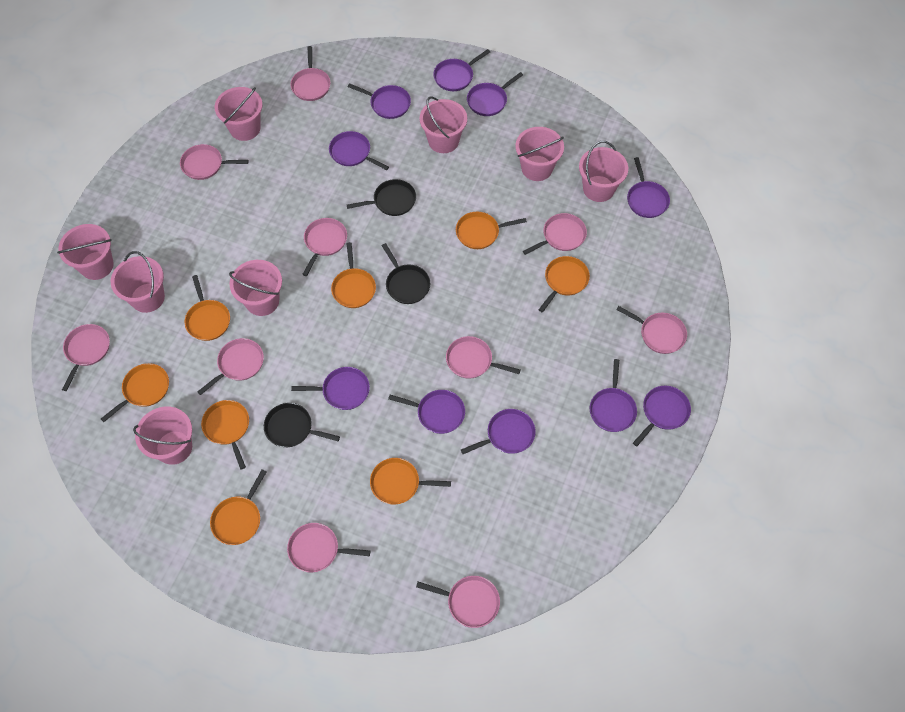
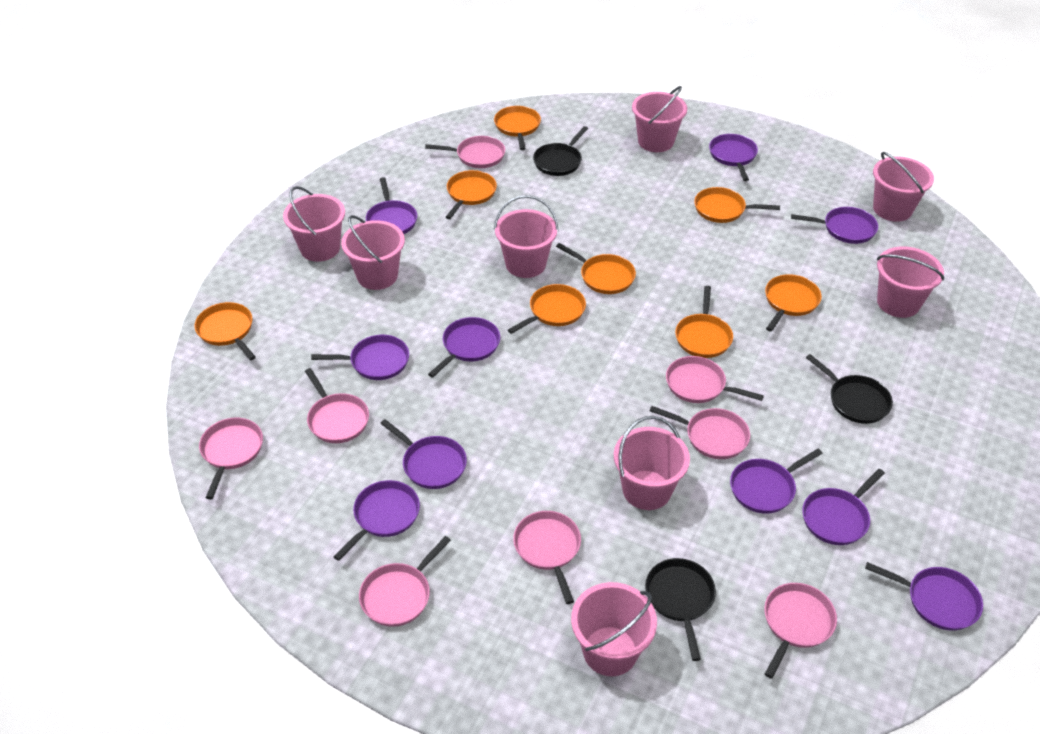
pink pan: [62,324,110,391] [180,144,249,180] [197,338,264,395] [287,523,371,572] [290,46,331,101] [302,218,347,276] [416,576,500,628] [446,336,521,379] [523,213,587,255] [616,306,687,354] = 10 -> [199,418,263,499] [305,368,369,443] [359,536,451,627] [425,136,505,168] [513,511,581,604] [650,406,750,459] [666,356,764,403] [764,583,837,679] = 8

